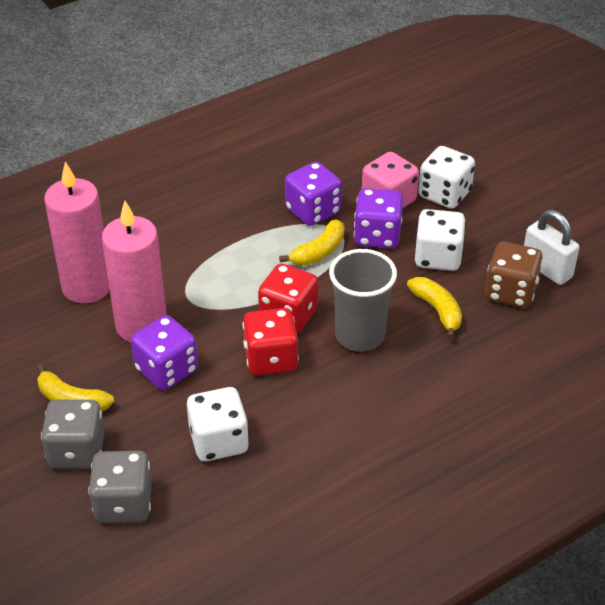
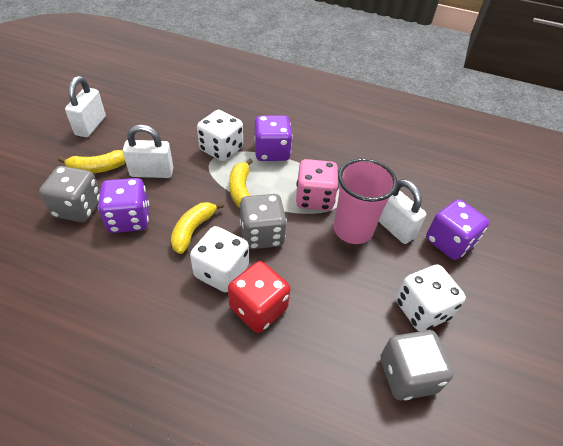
brown dice: [485,242,543,308] = 1 -> none = 0
grey cup: [329,249,397,352] = 1 -> none = 0
grey dice: [41,400,105,468] [88,451,152,523] = 2 -> [39,166,100,222] [240,194,287,249] [380,330,454,400] = 3
pink candle: [44,162,110,303] [102,201,167,342] = 2 -> none = 0
pink cup: none = 0 -> [334,159,397,244] = 1
red dice: [243,308,299,375] [258,264,318,333] = 2 -> [228,261,291,333] = 1
white padlock: [524,210,579,285] = 1 -> [65,76,106,137] [123,125,174,178] [379,179,426,244] = 3

